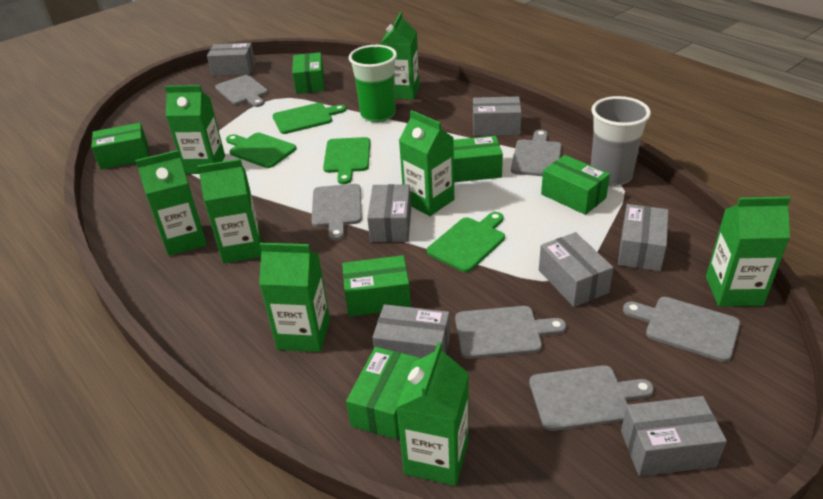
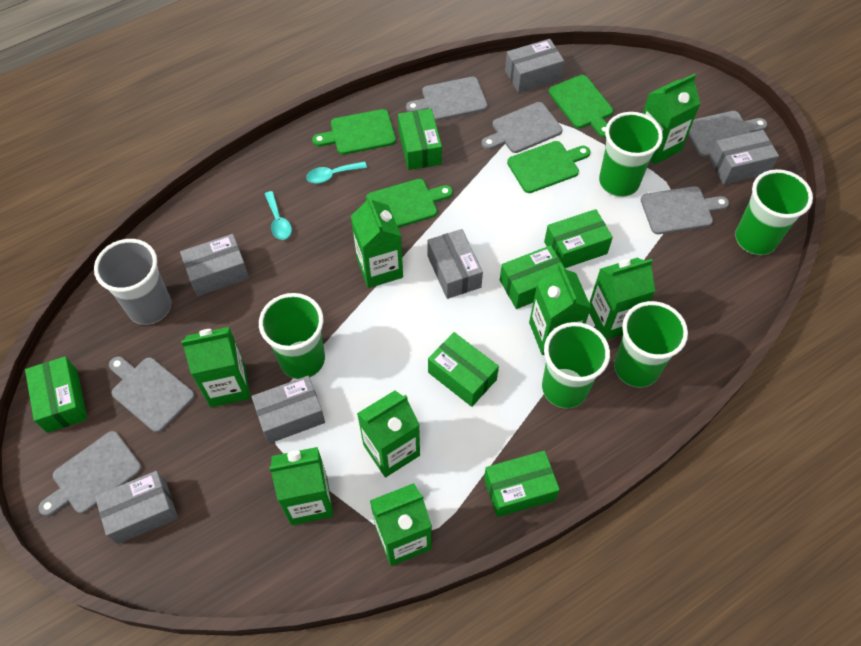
green cup: [349,45,397,122] = 1 -> [259,293,325,379] [542,322,610,408] [599,112,663,197] [614,301,688,387] [735,169,813,255] = 5
grey box: [207,43,255,76] [367,184,411,242] [372,304,450,358] [473,96,522,136] [539,232,614,307] [618,204,669,271] [621,396,727,476] = 7 -> [95,471,178,544] [180,234,249,296] [251,376,325,444] [428,229,483,299] [505,39,564,93] [709,130,779,185] = 6
turquoise spoon: none = 0 -> [265,191,292,240] [306,161,367,183] = 2

